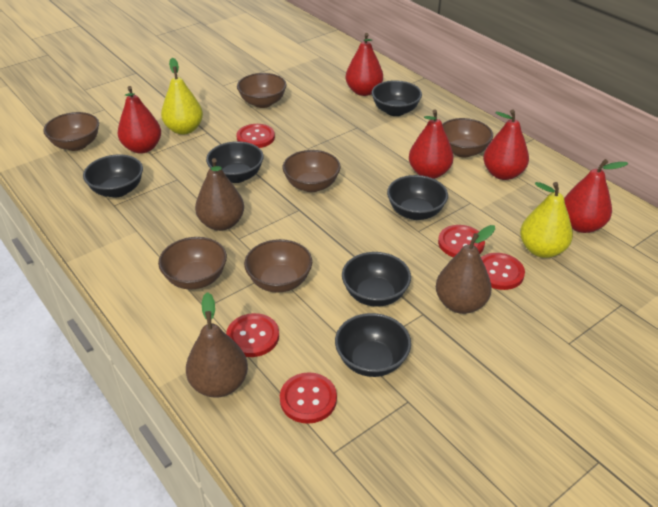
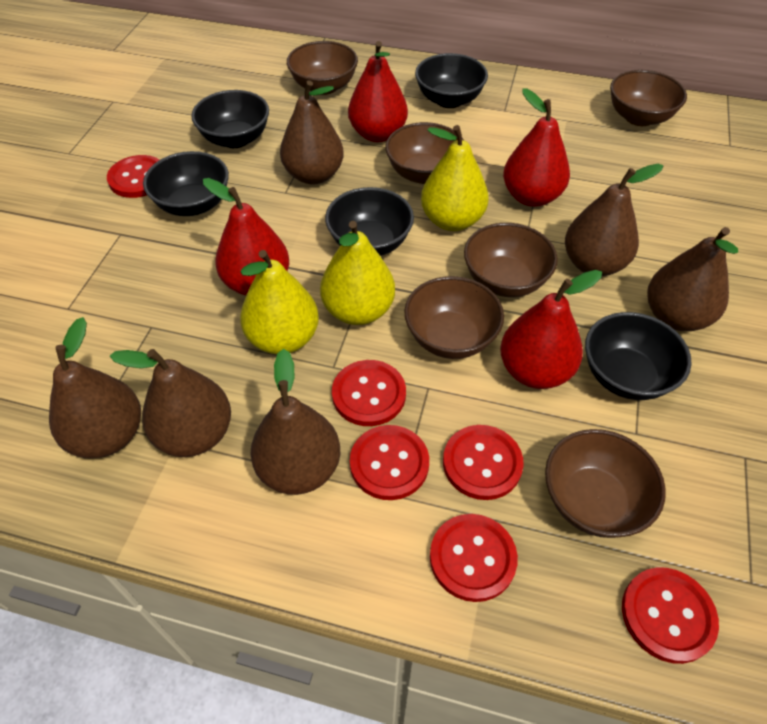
black bowl: [83,155,143,198] [206,141,264,183] [335,313,411,377] [342,252,411,307] [372,80,422,116] [387,175,448,220] = 6 -> [143,151,229,216] [191,90,269,148] [325,187,414,256] [415,53,488,108] [585,312,692,400] = 5
brown pear: [186,292,248,398] [195,158,244,231] [436,225,495,314] = 3 -> [49,317,141,459] [110,349,231,457] [250,349,340,495] [280,80,344,185] [565,164,663,276] [647,227,738,331] = 6
red button: [226,313,279,357] [236,124,275,148] [280,372,337,424] [438,225,485,257] [481,253,525,290] = 5 -> [107,155,160,198] [332,360,406,426] [350,425,429,500] [430,514,518,602] [443,425,524,500] [622,567,719,664] = 6
red pear: [118,86,161,154] [346,33,383,96] [409,109,454,179] [483,110,529,180] [564,159,628,233] = 5 -> [203,178,289,295] [348,41,408,142] [500,270,602,389] [503,88,570,207] = 4
yellow pear: [161,57,203,135] [520,182,573,258] = 2 -> [240,250,319,354] [320,221,395,325] [421,125,489,231] = 3

